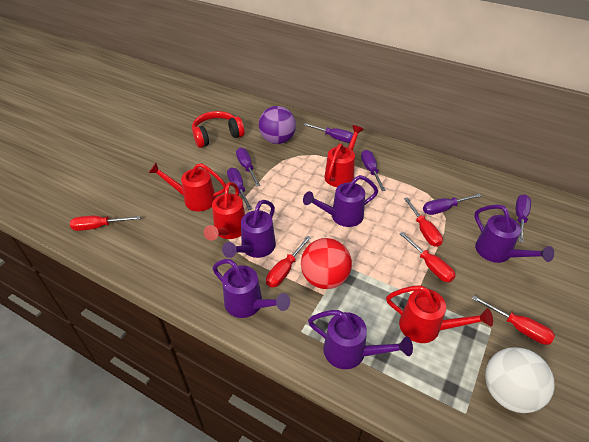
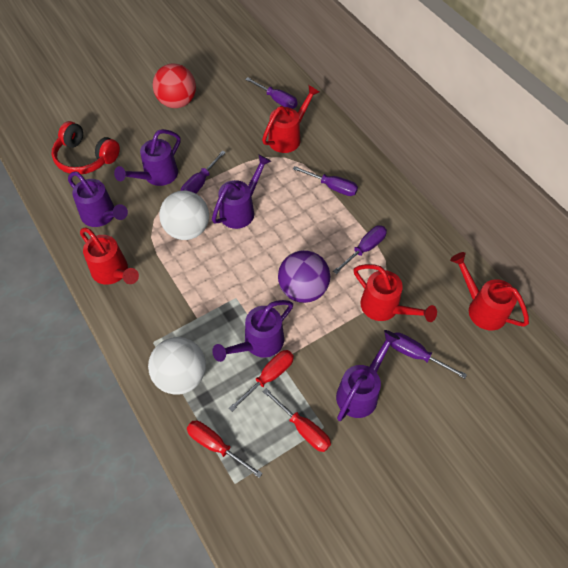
purple screwdriver: [227,168,252,210] [236,147,260,186] [303,123,353,143] [361,150,386,191] [423,193,482,215] [516,194,531,243] = 6 -> [181,150,226,193] [245,77,298,109] [293,166,358,196] [333,226,387,274] [390,332,467,379] = 5
red screwdriver: [70,216,140,231] [266,236,311,287] [399,232,455,282] [404,197,443,247] [472,296,555,345] = 5 -> [187,421,263,478] [229,350,294,412] [262,388,331,452] = 3
white ball: [485,347,554,413] = 1 -> [148,337,206,395] [159,191,209,240] = 2

